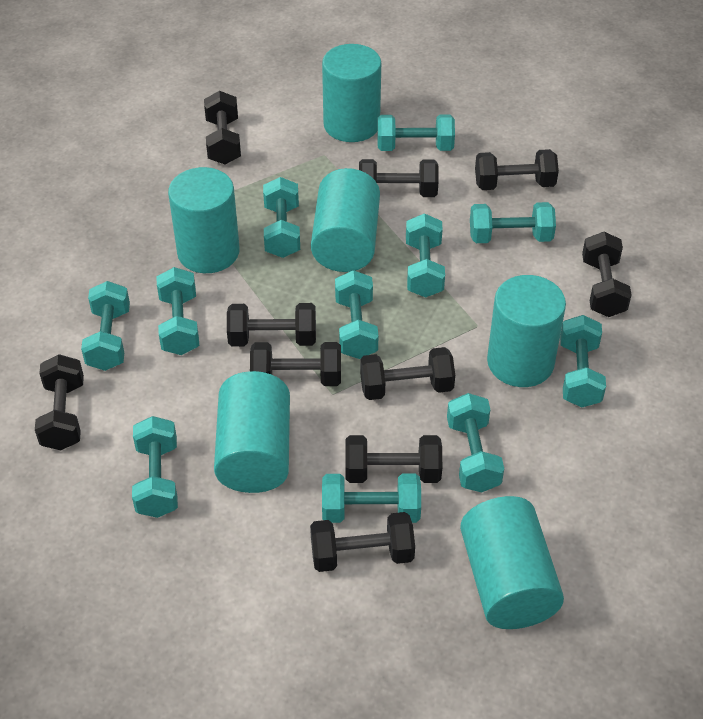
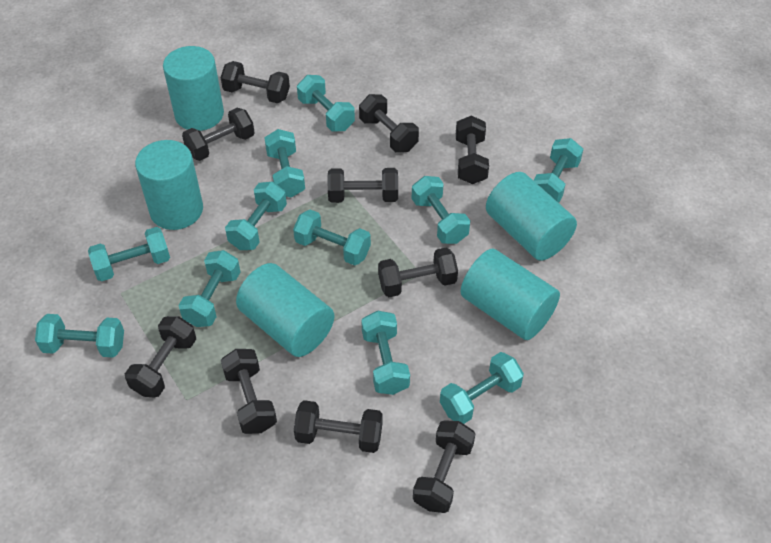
turquoise cylinder: [168,167,240,273] [214,371,290,493] [311,168,380,272] [322,44,381,142] [460,496,564,629] [487,275,566,387] = 6 -> [135,140,203,230] [163,46,224,131] [236,263,334,357] [460,249,560,340] [486,172,577,261] = 5

